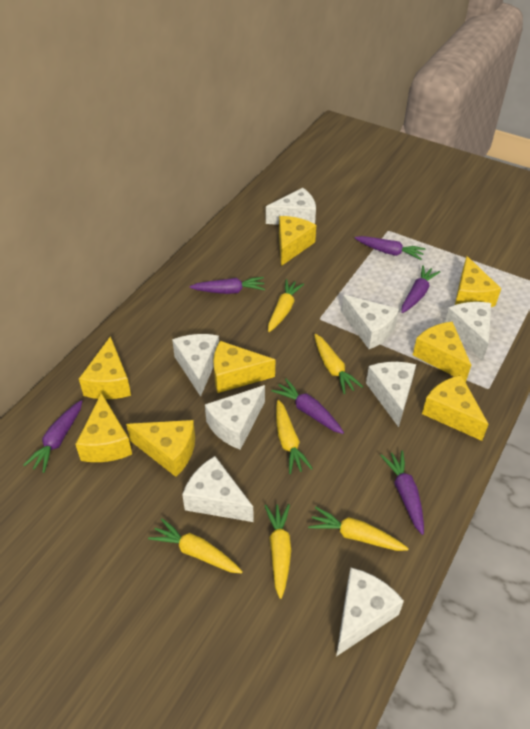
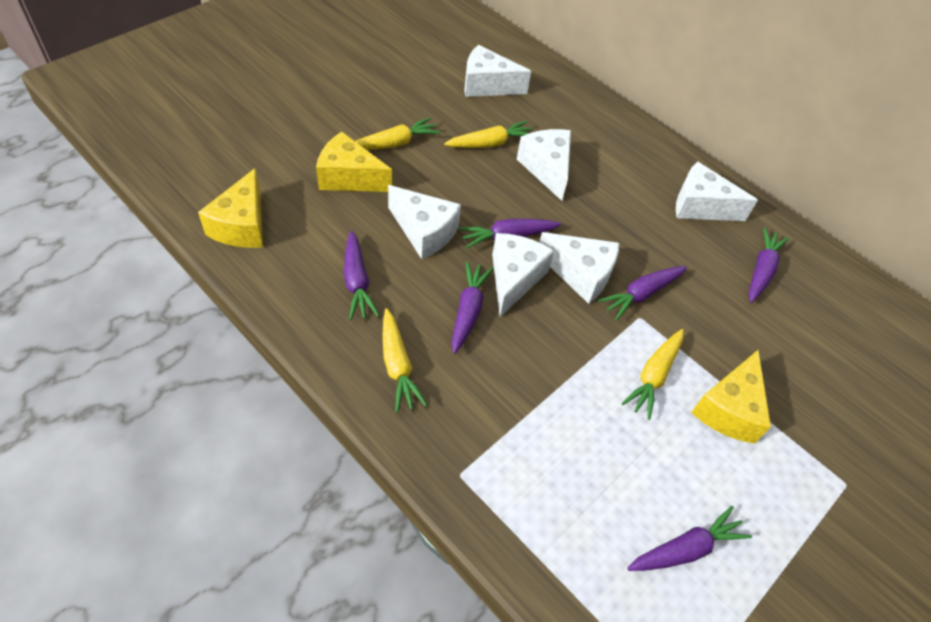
white cheese: [172,334,219,397] [182,456,253,522] [205,385,265,450] [266,188,316,225] [336,568,404,656] [341,295,399,349] [366,362,416,427] [445,302,491,361] = 8 -> [388,185,461,259] [464,45,531,97] [492,233,554,317] [517,129,571,201] [539,232,619,304] [676,161,758,221] = 6
yellow carrot: [148,518,243,574] [264,504,291,599] [268,279,304,332] [276,400,313,474] [308,507,409,551] [314,334,363,394] = 6 -> [355,117,440,150] [382,309,427,413] [444,121,532,148] [621,329,684,420] = 4
yellow cheese: [75,393,132,462] [79,336,131,399] [126,420,195,477] [213,341,275,393] [279,216,316,266] [413,321,471,382] [422,375,489,441] [455,256,501,307] = 8 -> [198,168,263,248] [316,132,392,192] [691,350,771,444] = 3

